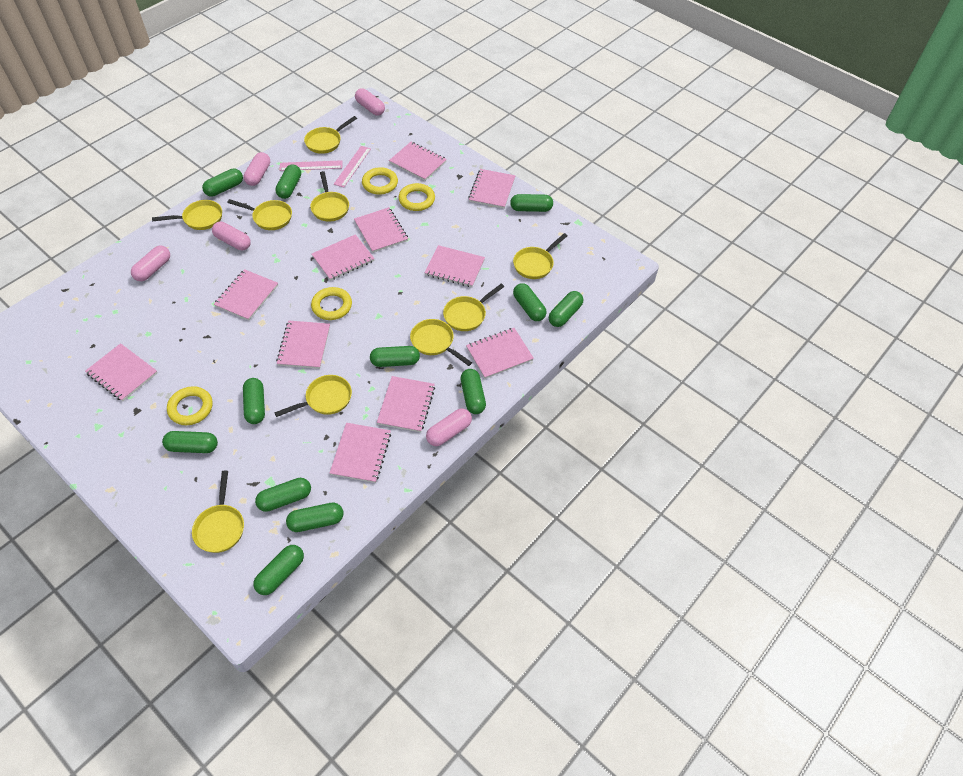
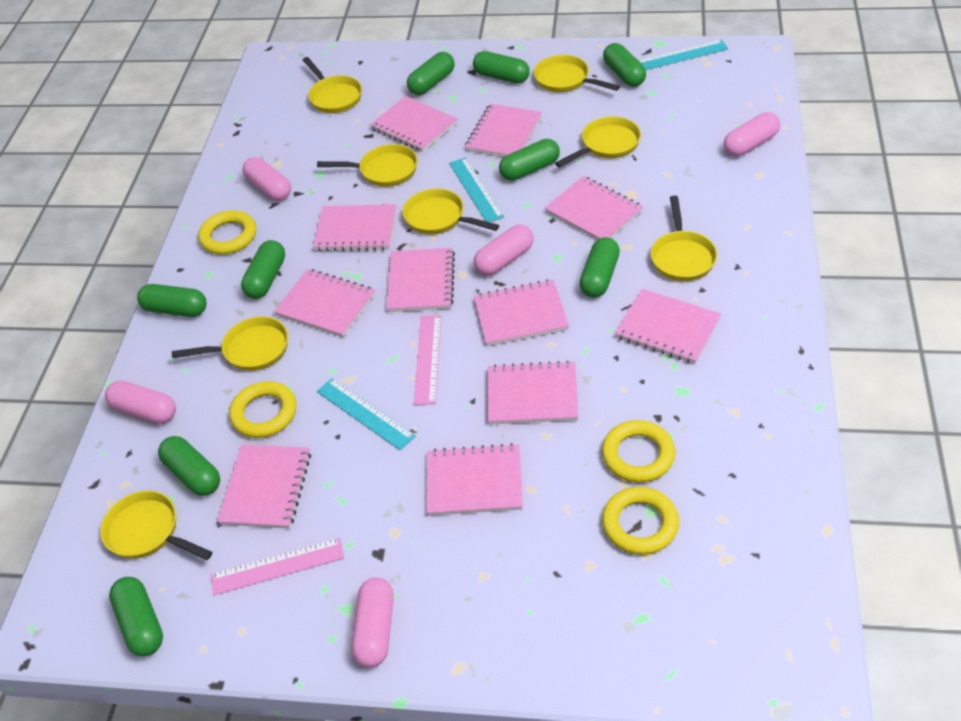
green capsule: [162,431,218,453] [202,168,243,197] [243,378,265,424] [253,545,304,595] [255,478,311,512] [275,164,301,199] [286,503,344,532] [370,346,420,367] [461,369,486,414] [510,194,553,212] [513,283,547,321] [549,291,583,327] = 12 -> [109,577,163,657] [137,284,207,317] [158,436,220,496] [241,240,285,299] [407,52,455,95] [473,51,530,84] [499,139,560,181] [580,237,620,297] [603,43,646,87] = 9
turquoise ruler: none = 0 -> [317,378,416,450] [449,157,504,222] [638,40,728,70] = 3
yellow pan: [152,200,222,230] [192,471,244,553] [227,199,292,230] [274,375,352,417] [304,116,357,154] [310,171,349,222] [410,319,472,366] [443,284,504,331] [513,233,568,279] = 9 -> [100,491,212,560] [172,316,288,371] [303,57,362,113] [317,144,418,187] [403,188,499,234] [534,55,620,92] [555,116,641,168] [651,196,717,281] = 8

